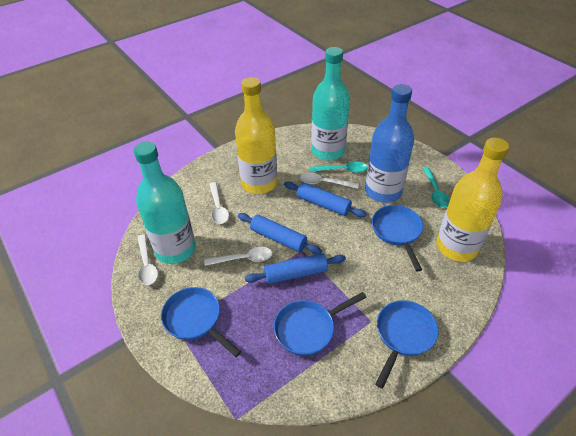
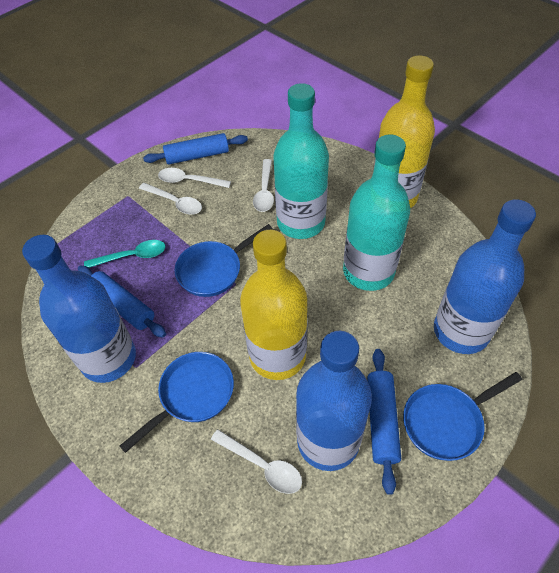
blue bottle: [365,84,414,203] = 1 -> [22,235,136,383] [296,331,372,471] [434,199,536,354] = 3
blue pan: [161,287,241,357] [274,292,367,356] [372,205,423,271] [375,300,438,389] = 4 -> [120,352,234,453] [175,224,273,297] [403,372,522,461] = 3
turquoise spoon: [310,162,367,173] [423,167,450,208] = 2 -> [84,240,165,268] = 1

